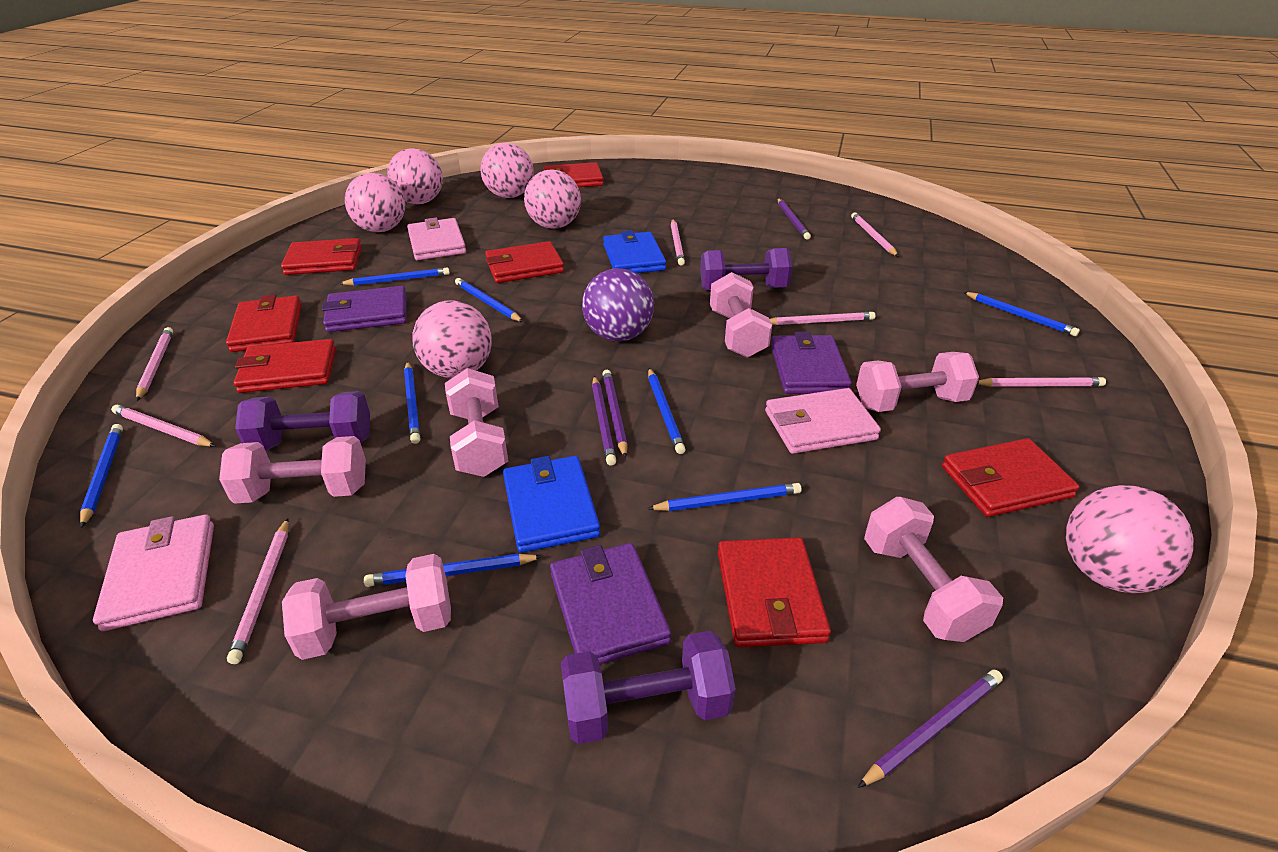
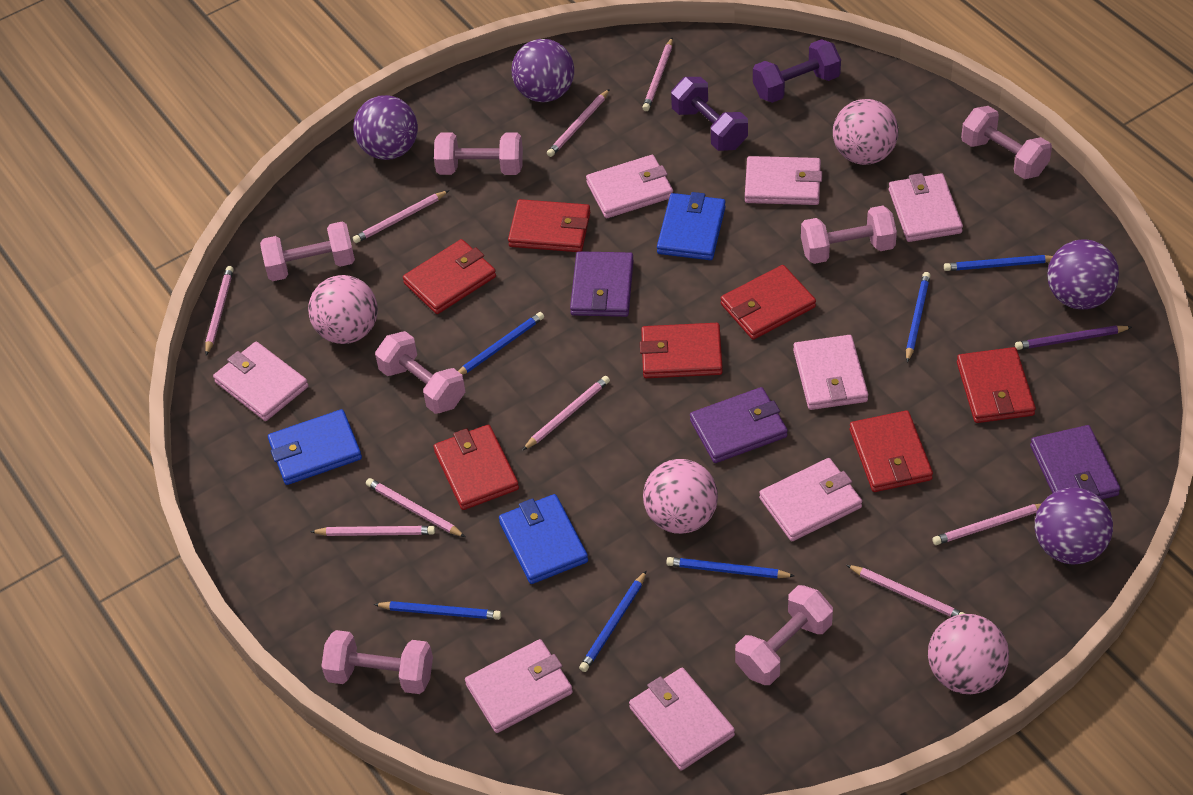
blue pencil: [80,424,123,528] [339,268,450,286] [364,554,543,587] [404,361,421,444] [455,278,523,322] [647,483,802,511] [648,368,686,454] [963,292,1080,336] = 8 -> [374,601,501,620] [458,312,544,375] [579,570,647,672] [666,557,795,578] [906,272,931,362] [944,255,1053,271] = 6
blue wallet: [503,456,600,553] [603,230,666,273] = 2 -> [268,409,362,485] [499,494,588,584] [657,192,726,260] = 3
pink ball: [345,173,405,232] [387,148,443,204] [412,300,492,378] [480,143,534,198] [524,169,581,229] [1066,485,1193,593] = 6 -> [308,275,378,344] [643,459,718,534] [833,99,899,165] [928,614,1009,694] = 4
pink dumbbell: [219,436,366,504] [282,554,451,660] [445,368,508,477] [710,272,772,358] [856,352,979,412] [864,497,1003,642] = 6 -> [260,222,355,281] [321,630,433,694] [375,331,465,414] [434,133,523,175] [735,585,833,685] [801,206,897,264] [961,106,1052,179] = 7
pink pencil: [111,405,215,447] [136,327,173,401] [227,518,289,664] [671,219,685,266] [770,312,875,325] [851,212,899,257] [977,377,1106,387] = 7 -> [205,266,234,355] [310,526,435,536] [353,190,449,243] [366,478,465,537] [523,376,610,450] [547,89,610,157] [642,38,673,111] [847,565,965,617] [932,503,1042,545] = 9
pink wallet: [93,515,214,631] [407,218,466,260] [765,388,881,454] = 3 -> [213,342,309,421] [465,639,573,733] [586,155,673,218] [629,668,735,771] [745,156,822,205] [759,458,862,541] [793,335,868,410] [889,173,963,242] = 8
purple ball: [582,268,654,341] = 1 -> [353,95,418,160] [512,39,574,102] [1035,488,1113,564] [1047,240,1119,309] = 4
purple dumbbell: [235,391,370,451] [561,631,736,744] [700,248,792,290] = 3 -> [671,77,748,151] [753,39,841,103] = 2
purple pencil: [592,376,616,466] [602,370,628,458] [778,198,811,240] [858,670,1003,788] = 4 -> [1015,325,1132,350] = 1

